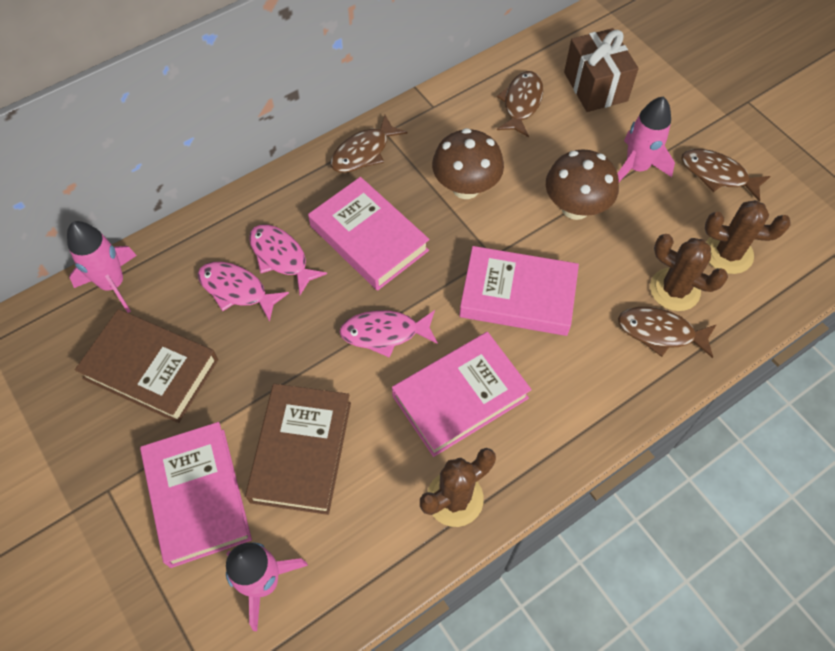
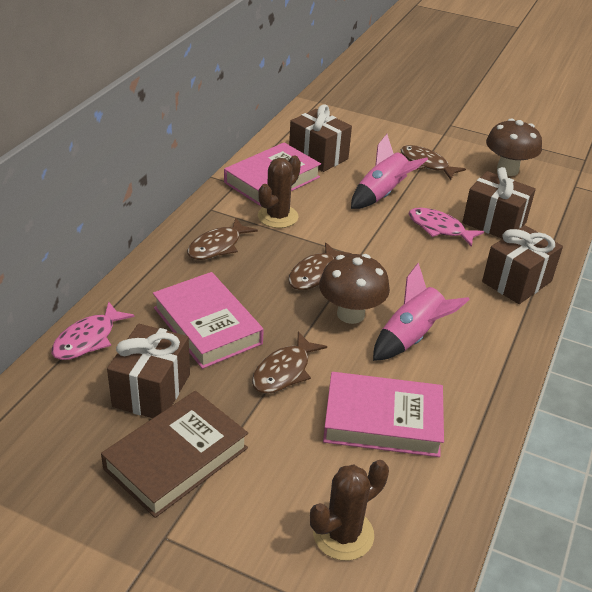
brown book: [75,309,218,423] [245,384,351,515] = 2 -> [101,391,248,518] = 1
brown cactus: [420,448,496,527] [650,234,728,311] [705,200,790,274] = 3 -> [258,156,301,228] [310,460,389,561] = 2
brown gift: [564,28,639,112] = 1 -> [107,324,190,418] [289,104,352,172] [462,167,536,239] [482,225,563,304] = 4
pink book: [140,422,252,568] [308,177,429,291] [392,332,532,457] [459,246,579,336] = 4 -> [153,272,264,369] [224,142,321,206] [323,372,444,457] = 3
pink fish: [198,262,289,322] [249,225,327,295] [339,310,438,358] = 3 -> [51,301,135,360] [408,208,484,247] = 2
pink rocket: [67,221,137,313] [226,543,308,631] [617,96,675,182] = 3 -> [351,134,428,209] [373,263,470,361] = 2

